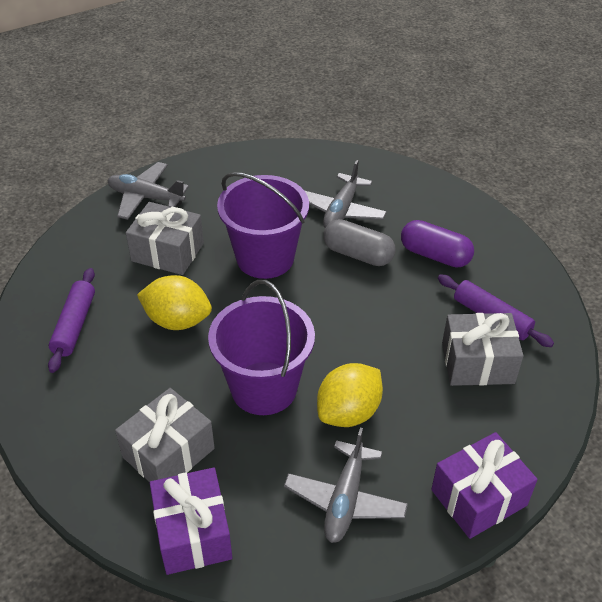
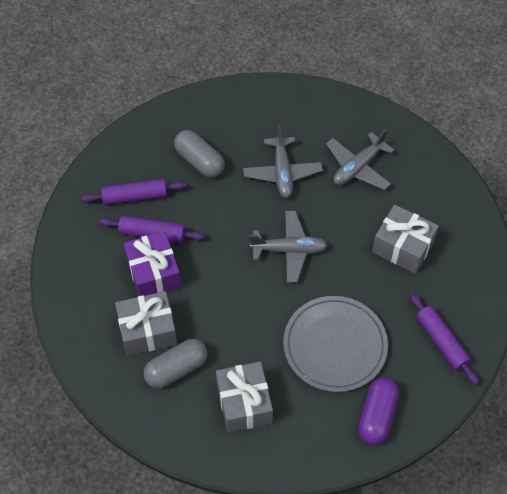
grey capsule: [323,219,396,266] = 1 -> [144,339,207,388] [174,130,225,178] = 2
grey plate: none = 0 -> [283,296,388,392] = 1
purple bucket: [208,280,315,415] [217,172,309,279] = 2 -> none = 0
purple gift: [150,467,233,575] [431,432,537,539] = 2 -> [123,231,181,296] = 1
purple rolling pin: [48,268,95,373] [438,275,554,347] = 2 -> [81,179,186,205] [99,215,205,243] [410,293,479,385] = 3
yellow lemon: [137,275,212,330] [317,363,383,427] = 2 -> none = 0

